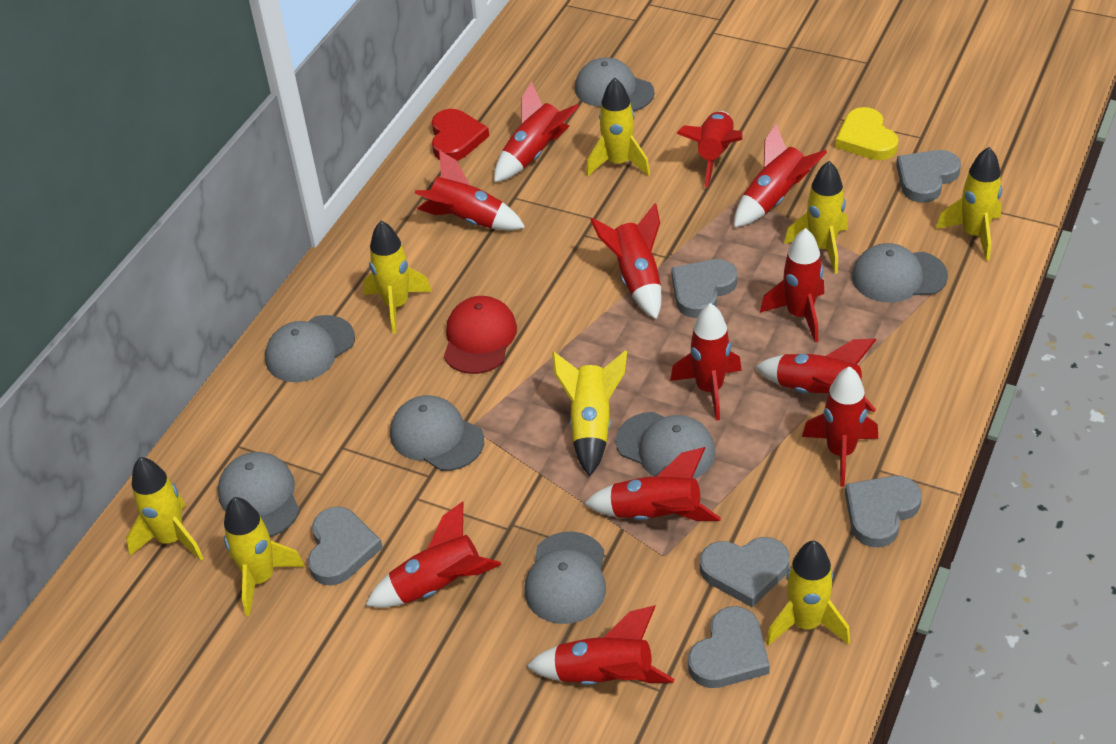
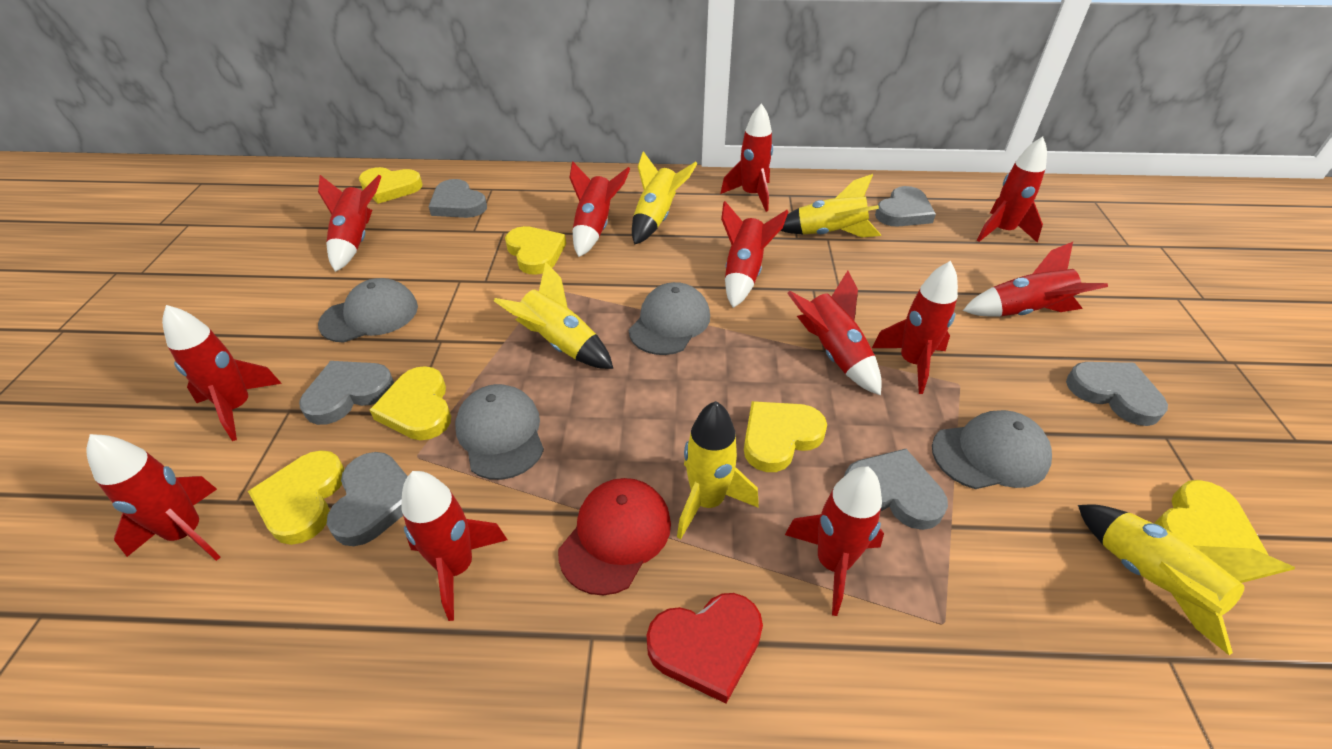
grey cap: [217,452,300,537] [265,315,355,382] [390,395,484,471] [525,531,606,624] [575,57,655,111] [616,412,715,479] [852,243,948,302] = 7 -> [318,278,418,343] [455,384,544,480] [629,282,710,355] [932,410,1052,489] = 4
yellow heart: [835,107,899,160] = 1 -> [248,450,345,545] [359,167,423,204] [370,366,451,440] [505,226,566,275] [744,401,827,472] [1154,480,1268,555] = 6
yellow rocket: [126,457,204,561] [224,497,305,616] [363,221,432,334] [552,350,627,477] [586,78,650,177] [766,541,850,646] [784,161,848,274] [936,147,1002,261] = 8 -> [494,262,613,369] [632,151,697,245] [677,401,759,539] [781,174,881,237] [1078,505,1295,655] = 5

